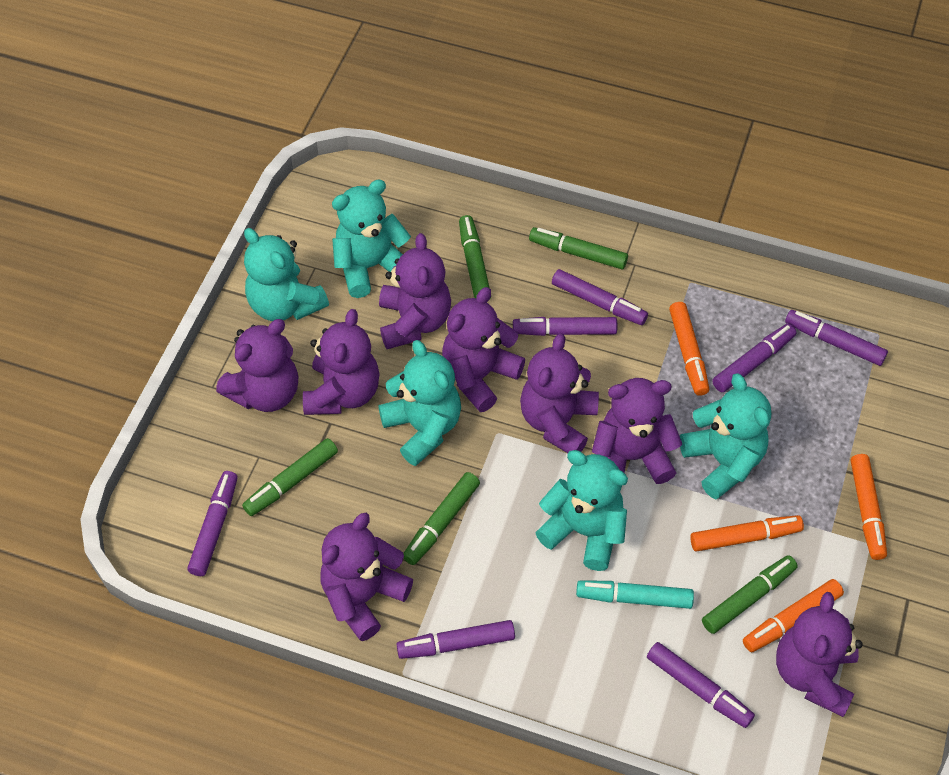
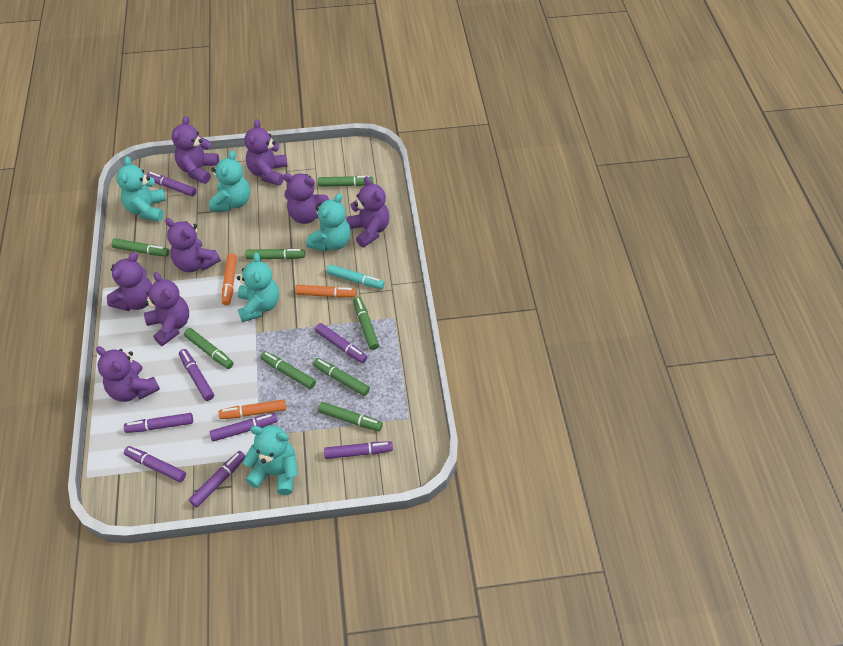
green marker: [242,438,338,516] [403,472,480,565] [459,215,491,300] [529,227,628,269] [702,555,798,634] = 5 -> [111,238,169,257] [184,328,234,369] [245,249,305,260] [260,351,316,389] [313,358,370,396] [318,176,373,187] [318,402,383,431] [353,297,379,350] = 8
orange marker: [669,302,709,396] [690,515,804,552] [743,579,844,652] [851,454,887,560] = 4 -> [219,399,286,419] [222,253,237,305] [295,285,356,298] = 3
purple marker: [187,471,238,576] [396,620,515,659] [513,317,617,336] [552,269,648,325] [647,642,755,728] [712,323,796,392] [785,310,888,366] = 7 -> [124,413,193,433] [124,446,186,482] [146,172,197,197] [179,349,214,401] [189,451,246,508] [210,413,278,442] [315,323,367,363] [324,441,393,459] = 8

